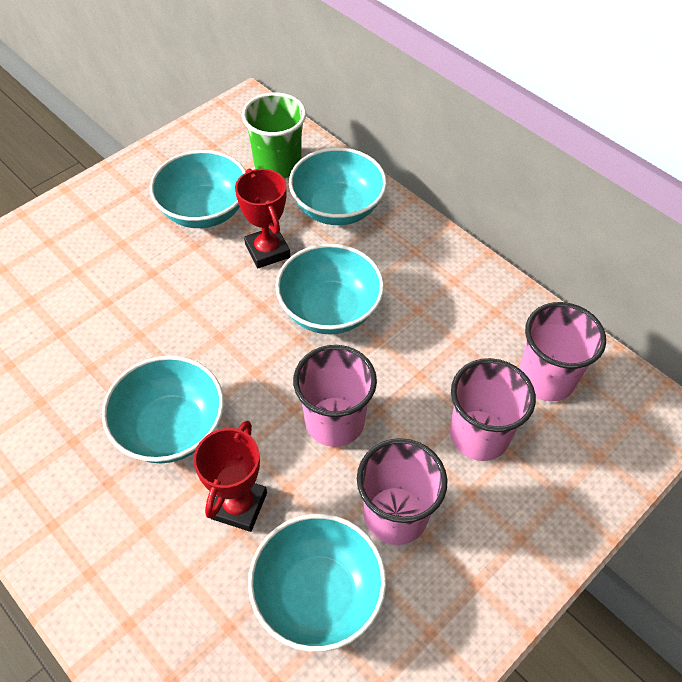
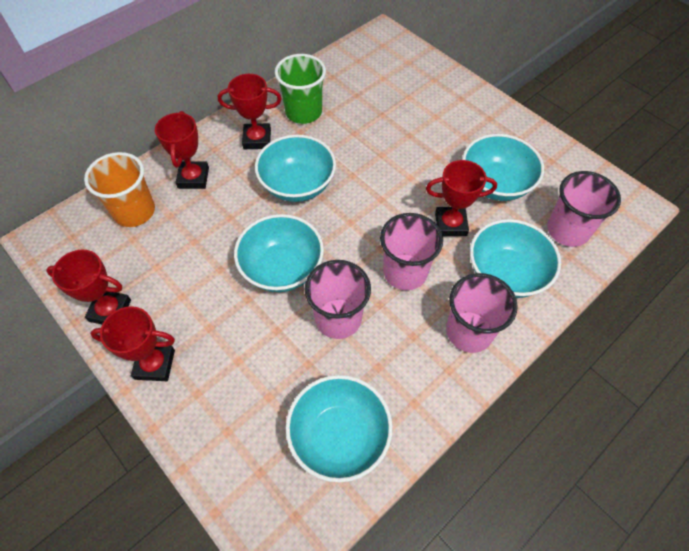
orange cup: none = 0 -> [84,152,155,227] = 1
red trophy: [193,420,267,532] [235,168,290,268] = 2 -> [46,250,131,324] [90,306,175,381] [155,111,209,189] [218,74,282,149] [426,160,497,236] = 5

